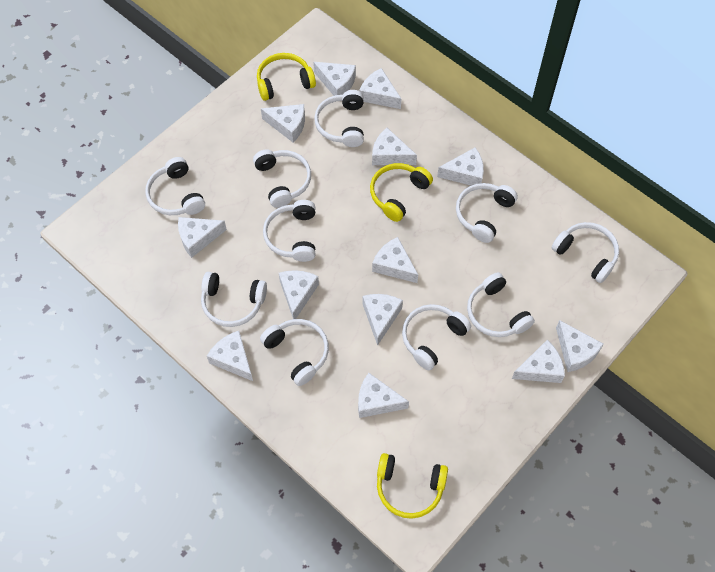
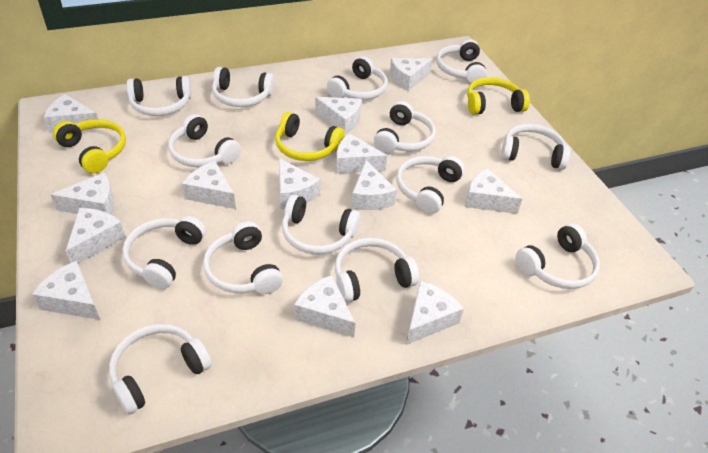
white headphones: [145,157,205,215] [201,272,267,327] [253,149,311,208] [260,319,329,386] [263,200,316,262] [314,90,364,147] [402,304,471,370] [456,183,518,243] [467,272,535,337] [551,222,619,283] = 10 -> [109,324,212,414] [122,216,206,289] [127,76,191,116] [168,114,241,168] [203,221,283,294] [212,67,275,107] [282,195,360,255] [327,56,388,100] [335,238,419,302] [374,101,436,153] [396,156,465,214] [436,39,487,83] [501,124,570,169] [515,223,600,289] = 14

